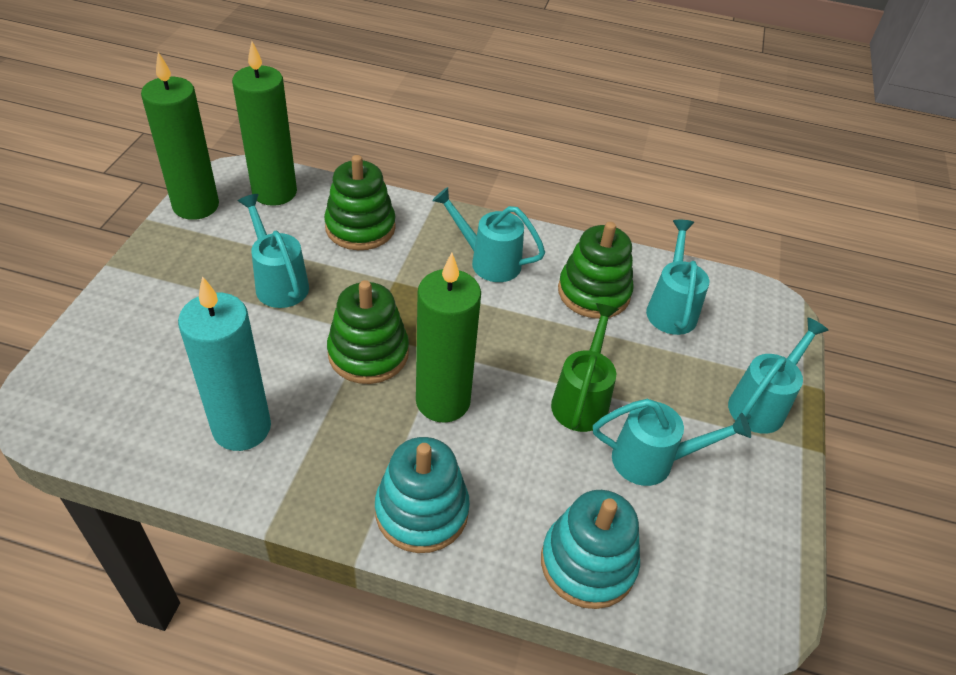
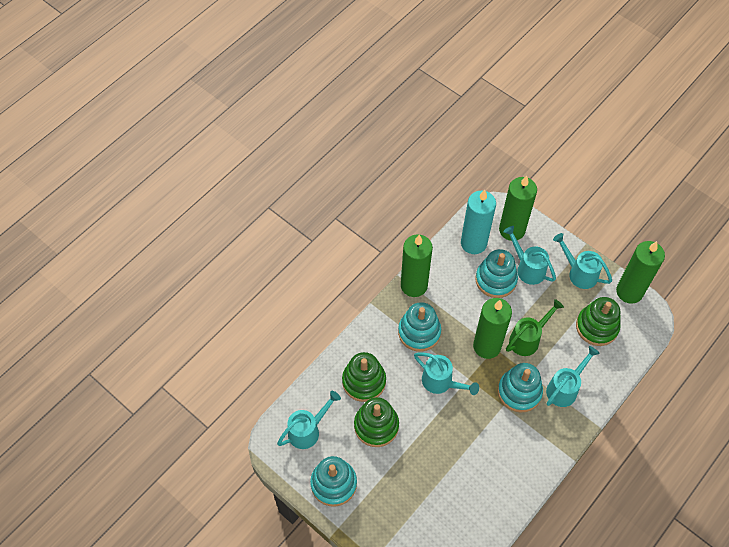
green candle: [141,52,219,220] [232,41,297,206] [416,253,481,423] = 3 -> [401,234,433,297] [473,298,512,359] [499,175,537,241] [616,241,665,304] = 4
turquoise stacking toy: [375,437,470,553] [541,490,640,609] = 2 -> [310,456,357,507] [398,302,441,352] [475,249,518,298] [498,363,543,412] = 4

